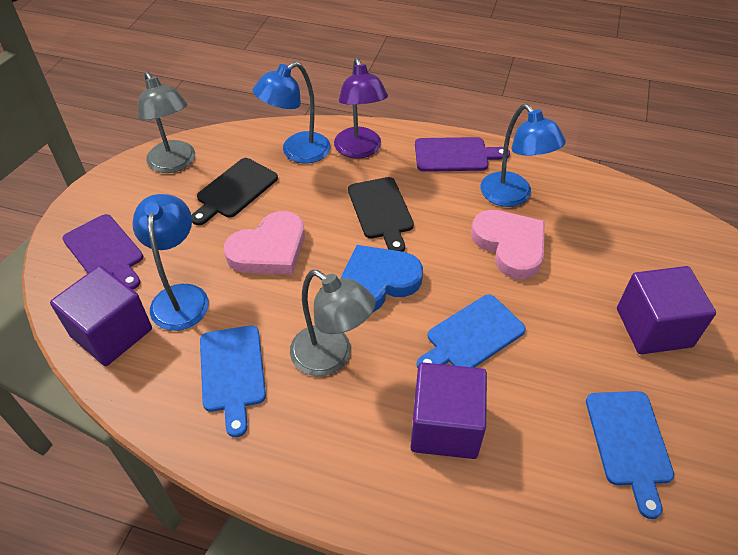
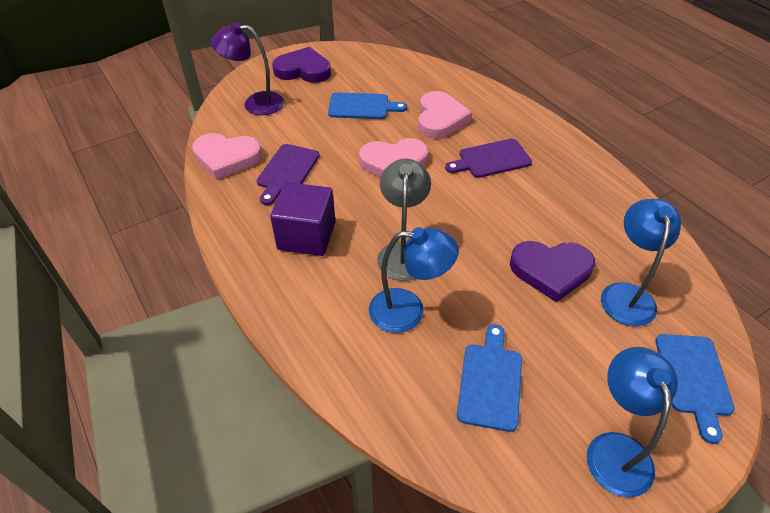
black cutting board: [192,158,278,225] [348,177,414,252] = 2 -> none = 0
blue heart: [341,245,423,312] = 1 -> none = 0
grey lamp: [138,71,195,173] [290,270,376,376] = 2 -> [377,159,431,281] = 1
pink heart: [224,211,305,275] [471,210,545,279] = 2 -> [192,133,262,180] [359,138,428,178] [418,91,472,139] = 3
purple cube: [50,266,152,366] [410,362,487,459] [617,266,716,354] = 3 -> [270,182,335,256] = 1
purple heart: none = 0 -> [272,47,331,83] [510,241,595,303] = 2

